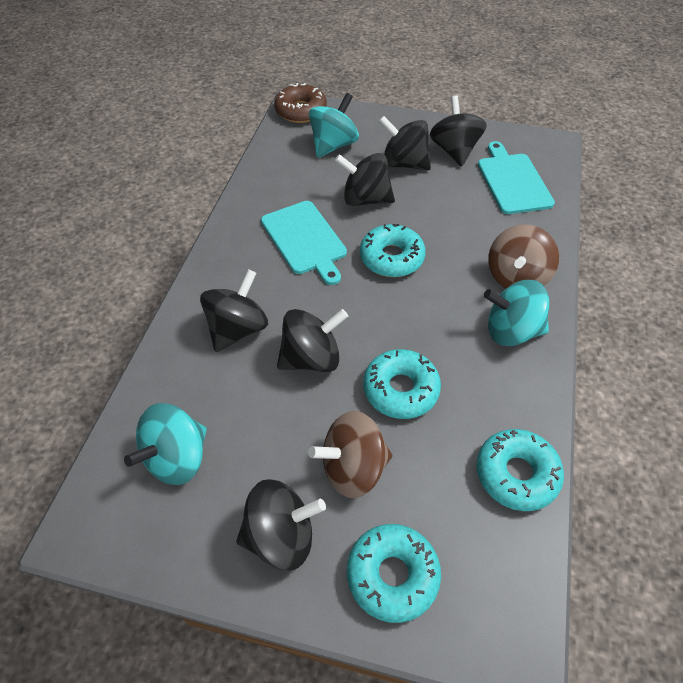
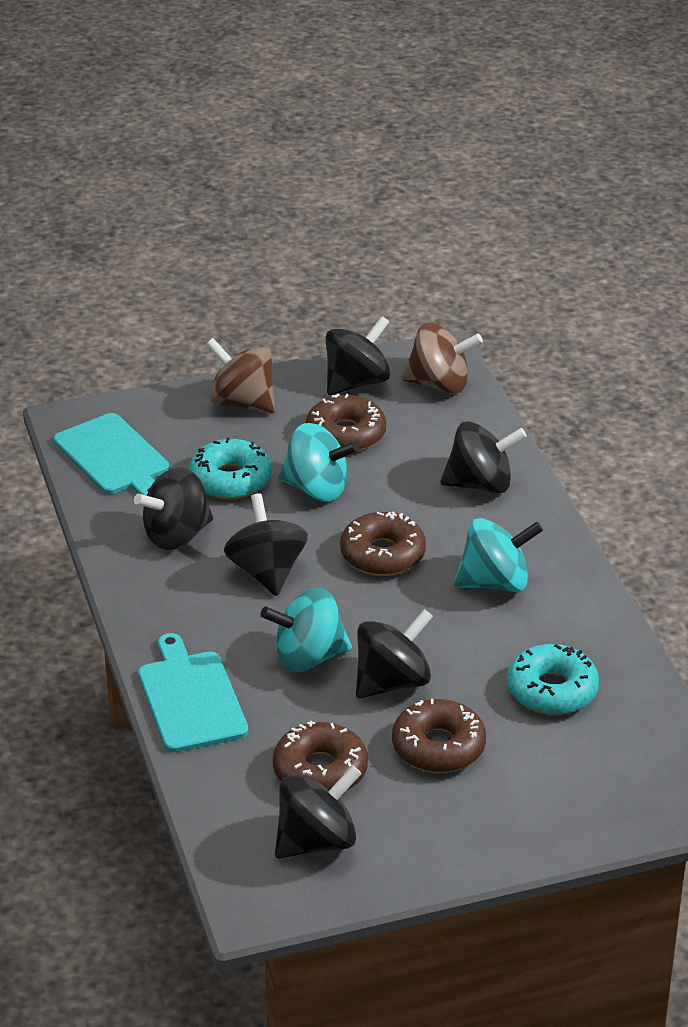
brown donut: [274,83,327,123] = 1 -> [273,721,368,791] [306,394,386,452] [340,512,426,576] [392,699,486,773] = 4
turquoise donut: [347,524,441,623] [360,224,426,277] [363,349,441,419] [476,429,564,511] = 4 -> [189,438,272,499] [507,644,599,715] = 2

